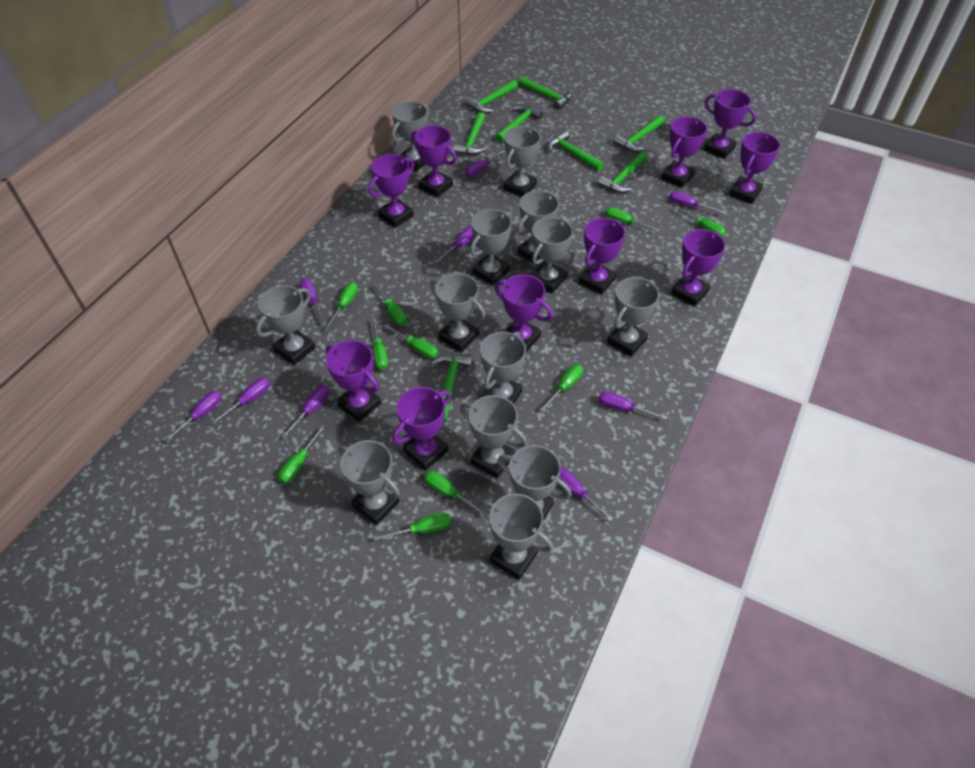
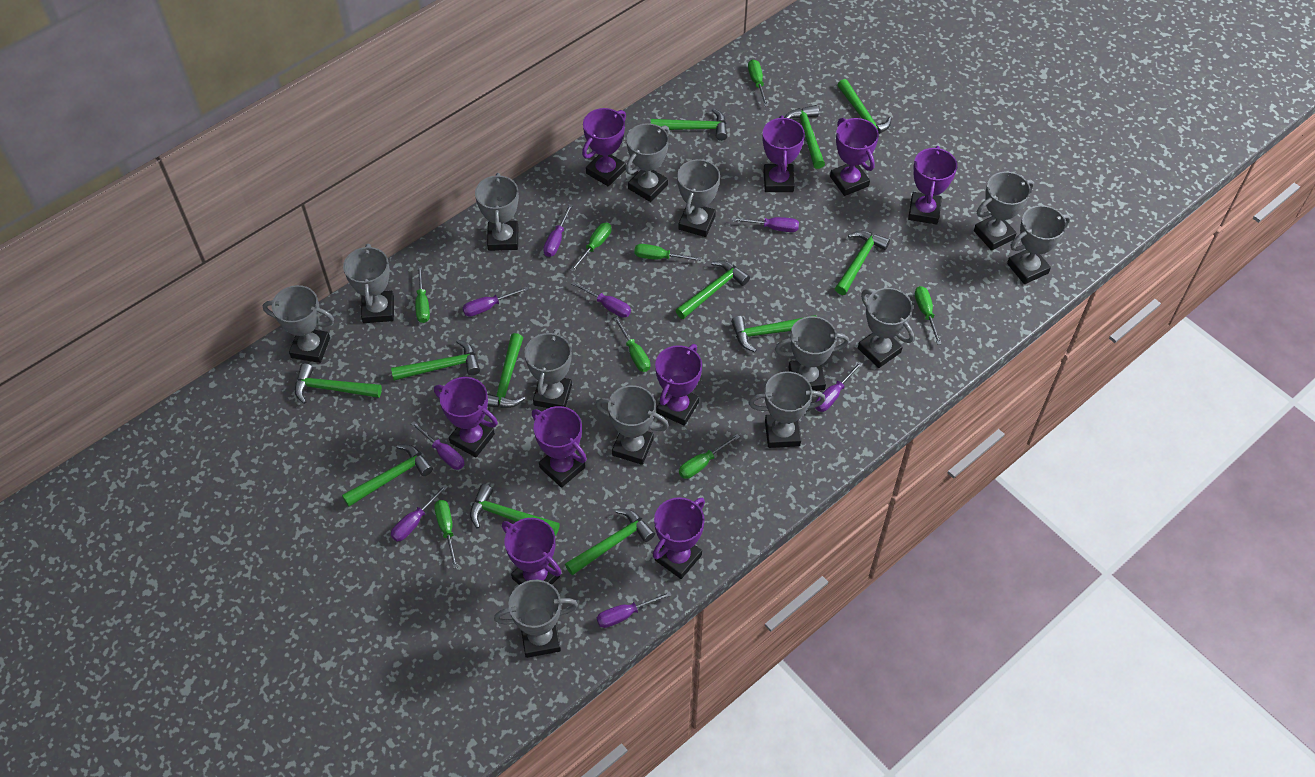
green hammer: [431,354,473,423] [453,112,486,155] [465,80,518,113] [495,105,543,143] [518,76,572,110] [548,130,604,171] [597,151,647,193] [613,115,665,152] = 8 -> [295,363,382,404] [342,445,433,507] [391,339,480,381] [470,484,560,536] [487,333,525,408] [565,509,655,575] [651,108,727,141] [675,260,750,319] [731,315,817,352] [784,105,825,169] [835,230,890,295] [837,79,891,134] = 12
green screwdriver: [278,425,326,484] [325,282,358,329] [371,318,388,370] [372,283,407,326] [373,513,451,541] [384,324,439,359] [424,471,485,517] [540,364,583,412] [605,207,660,232] [675,206,726,237] = 10 -> [415,265,430,323] [434,500,458,568] [570,223,611,272] [614,317,650,372] [634,244,702,261] [679,434,740,479] [748,59,768,107] [915,286,942,345] = 8
purple screwdriver: [164,391,222,442] [211,378,270,425] [281,385,330,438] [300,278,325,323] [436,226,474,262] [465,149,506,177] [559,467,613,521] [598,391,668,420] [669,191,725,214] = 9 -> [391,484,448,542] [411,421,465,470] [463,286,529,317] [543,204,573,257] [571,281,631,318] [597,591,672,628] [732,217,799,232] [816,362,862,412] = 8
purple trophy: [326,340,381,422] [368,154,414,228] [392,387,451,471] [411,125,457,198] [494,274,553,352] [579,218,625,294] [661,116,707,188] [671,229,726,307] [704,89,756,159] [729,132,780,204] = 10 -> [434,377,498,457] [502,518,562,585] [532,406,587,488] [582,108,626,187] [653,497,705,579] [655,344,702,426] [762,116,805,192] [830,118,879,196] [908,146,957,224] = 9

